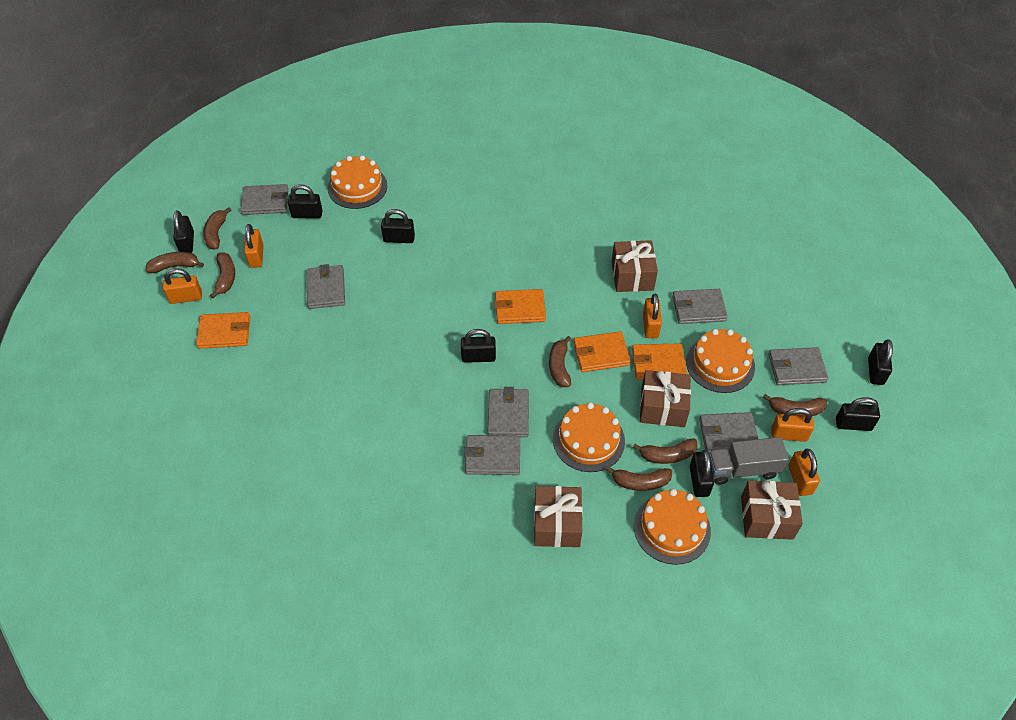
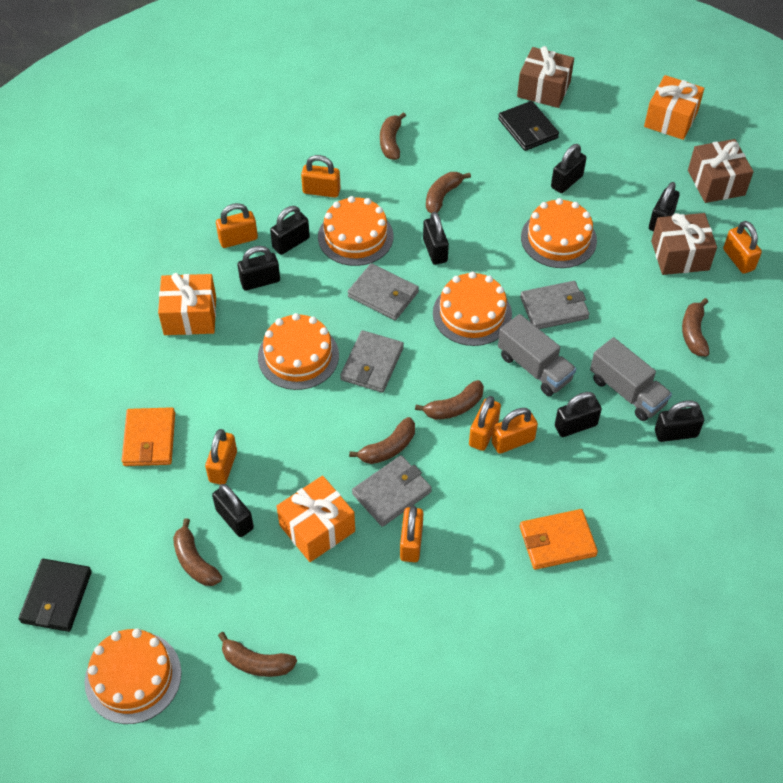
black padlock: [174,210,194,253] [288,184,323,218] [381,209,415,243] [461,329,496,363] [690,450,714,497] [836,397,880,431] [868,339,893,385] = 7 -> [212,484,254,537] [238,246,280,291] [270,206,310,255] [423,212,449,265] [551,144,586,193] [555,392,602,437] [649,182,680,231] [655,400,704,442] = 8
black wallet: none = 0 -> [19,559,92,632] [498,101,559,151] = 2
brown gift: [534,486,583,547] [611,240,658,292] [640,370,691,427] [741,481,803,540] = 4 -> [517,46,574,108] [651,213,717,275] [688,139,754,203] = 3
grey truck: [709,437,789,485] = 1 -> [498,314,576,396] [590,337,672,421] = 2
grey wallet: [240,184,289,215] [307,264,345,309] [464,435,520,475] [488,387,529,437] [672,289,728,324] [699,412,758,452] [768,347,828,385] = 7 -> [340,330,404,393] [347,263,419,320] [352,455,432,527] [520,281,590,329] = 4
orange cake: [328,155,387,209] [553,402,625,472] [634,489,711,565] [686,329,755,393] = 4 -> [85,629,181,724] [258,313,339,390] [318,196,394,266] [433,271,512,346] [521,198,597,268] = 5
orange gift: none = 0 -> [158,273,216,335] [276,475,355,562] [644,75,704,140] = 3
orange padlock: [163,268,202,304] [244,224,264,268] [643,294,662,338] [771,408,814,442] [788,449,820,496] = 5 -> [205,429,237,485] [216,203,258,248] [301,155,341,198] [400,506,423,562] [469,396,501,451] [492,408,538,454] [723,221,762,274] = 7
orange wallet: [196,312,251,349] [495,289,546,324] [573,331,631,372] [632,343,687,380] = 4 -> [122,407,175,466] [520,509,598,570] = 2

